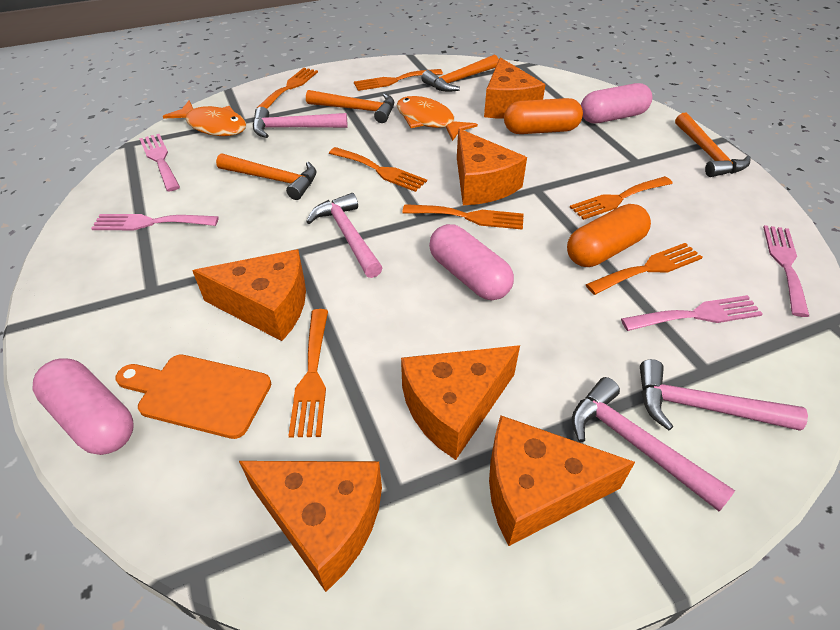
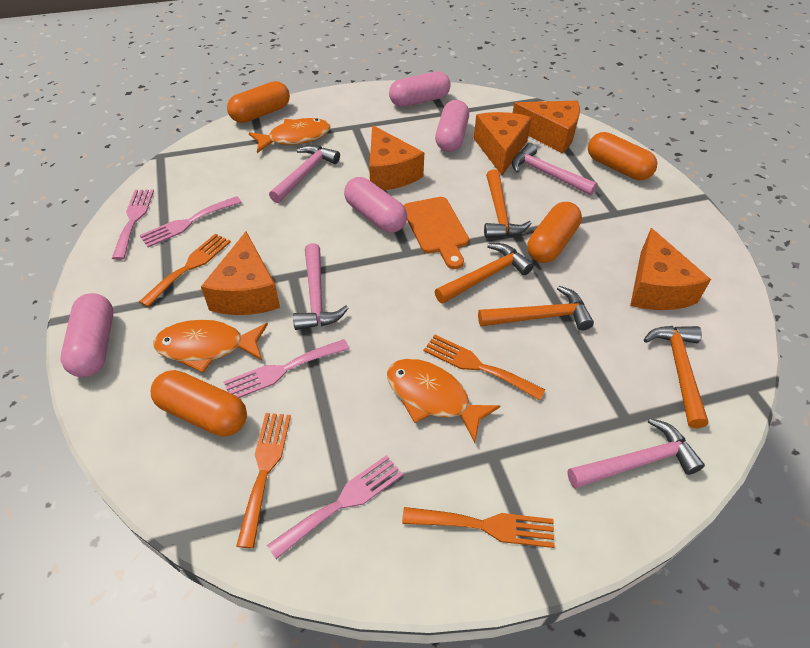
orange capsule: [504,98,583,134] [567,204,651,267] = 2 -> [151,370,247,436] [227,81,290,123] [527,202,582,263] [588,132,657,180] = 4
orange cheese: [192,249,306,341] [239,461,382,592] [401,345,520,460] [457,129,527,205] [484,57,545,118] [489,416,635,546] = 6 -> [201,232,280,315] [369,125,424,190] [474,112,532,176] [513,101,580,153] [630,228,711,310] = 5
orange fish: [163,100,246,136] [397,96,478,141] = 2 -> [153,320,268,373] [249,118,330,153] [387,359,500,443] = 3
orange fork: [257,68,318,109] [288,309,328,438] [329,147,427,192] [354,69,443,91] [402,204,524,230] [570,176,673,220] [586,243,703,295] = 7 -> [139,234,231,307] [236,413,291,548] [402,507,555,548] [423,335,545,401] = 4
pink capsule: [33,358,134,455] [429,224,514,300] [581,83,652,123] = 3 -> [61,293,113,377] [344,177,407,233] [389,71,450,107] [435,100,469,152] = 4

